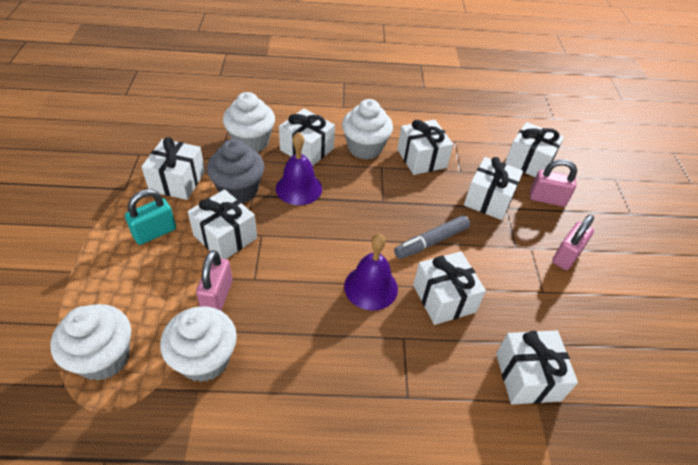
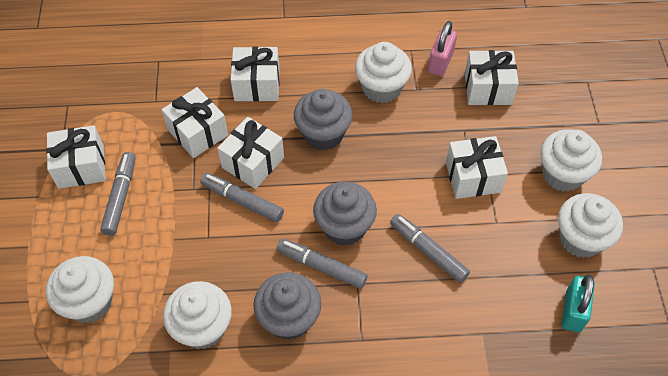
grey cupcake: [207,139,264,203] = 1 -> [253,272,321,340] [294,89,353,151] [313,182,377,246] = 3
grey marker: [394,215,470,259] = 1 -> [100,152,136,236] [200,173,284,222] [277,239,368,289] [390,214,470,283] = 4
pink padlock: [196,250,233,311] [530,159,577,207] [552,215,594,270] = 3 -> [428,21,457,76] = 1
purple bell: [276,132,322,205] [344,234,398,310] = 2 -> none = 0
white cupcake: [50,304,131,381] [160,306,237,382] [223,92,275,152] [342,99,393,160] = 4 -> [46,256,114,323] [163,281,232,349] [355,42,412,103] [540,130,602,192] [558,193,623,258] = 5
white gift: [141,137,205,200] [188,189,257,259] [279,108,335,166] [397,120,453,175] [413,252,486,325] [464,157,523,220] [496,331,578,405] [505,122,564,178] = 8 -> [46,125,106,189] [162,87,228,158] [218,117,284,189] [231,46,280,102] [446,136,508,199] [465,50,519,105] = 6

